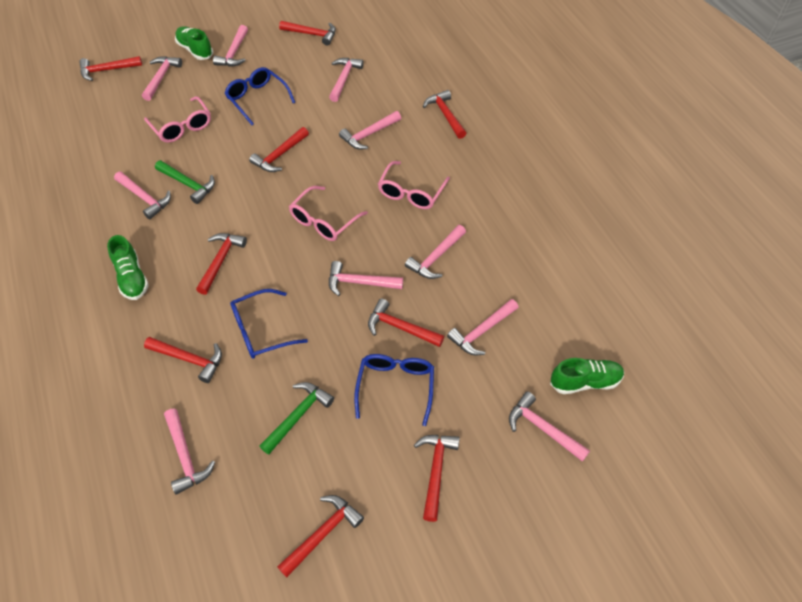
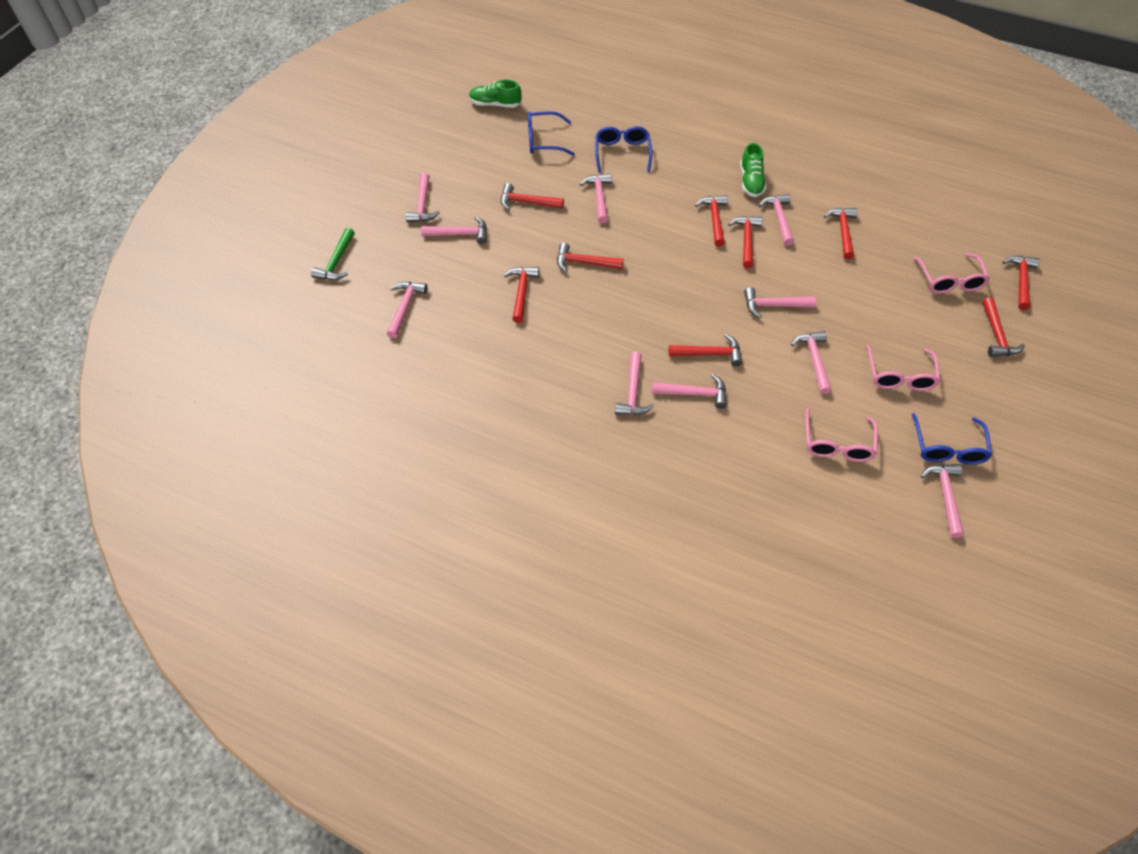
green hammer: [155,160,215,204] [259,382,334,455] = 2 -> [311,228,355,280] = 1
green shoe: [107,235,149,300] [175,26,213,60] [550,358,624,394] = 3 -> [469,80,522,108] [740,143,766,197] = 2

